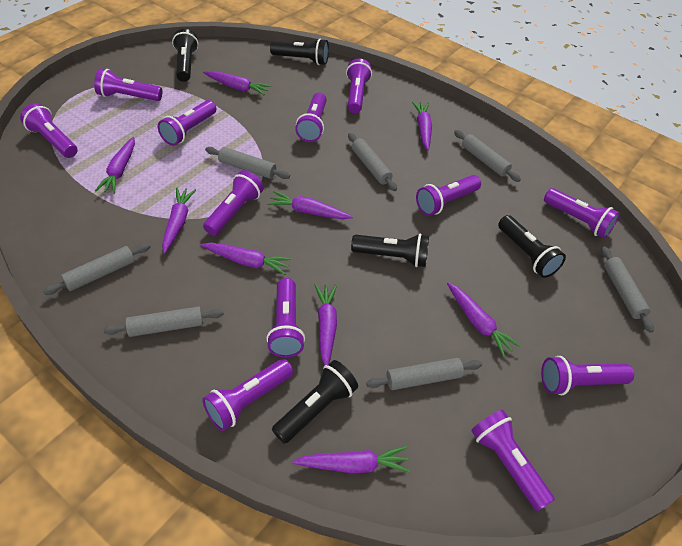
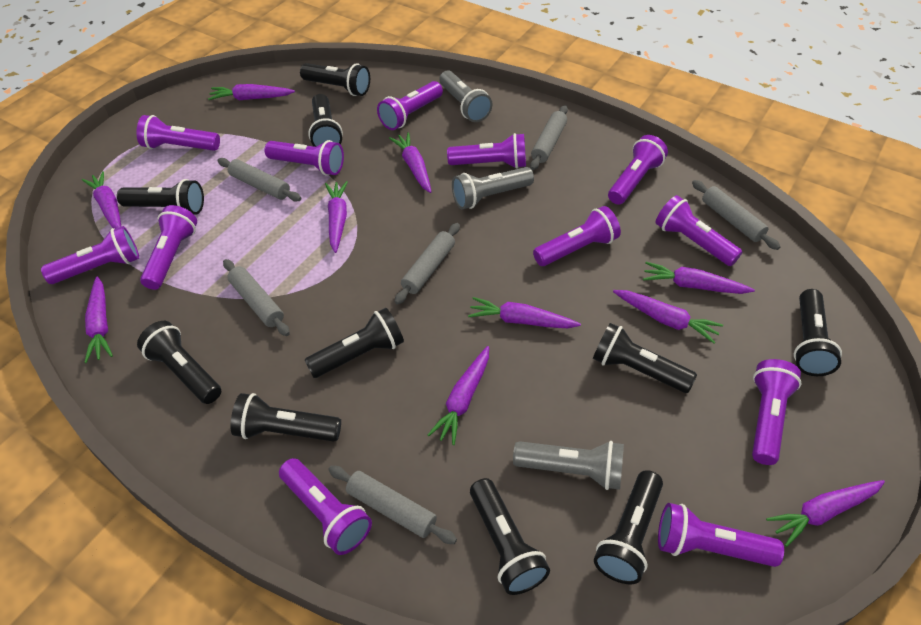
black flashlight: [172,29,199,82] [270,38,329,65] [272,360,358,444] [351,233,429,267] [498,215,566,278] = 5 -> [117,179,204,214] [137,321,221,404] [230,393,341,442] [300,63,370,96] [304,308,404,378] [308,94,343,147] [470,478,550,595] [593,323,697,393] [594,470,663,584] [794,289,842,376] = 10
grey flashlight: none = 0 -> [439,71,492,122] [452,167,534,209] [513,441,624,490] = 3
grey rolling pin: [43,243,151,295] [104,307,224,337] [205,147,290,179] [348,133,397,191] [366,358,482,390] [454,130,521,182] [602,246,654,333] = 7 -> [218,158,301,201] [223,259,290,336] [328,466,457,544] [394,223,460,305] [530,105,568,170] [692,180,780,250] = 6
purple carrot: [95,137,135,194] [162,188,196,254] [201,242,292,275] [203,71,271,95] [267,191,353,219] [292,446,410,473] [315,284,337,366] [412,102,432,150] [447,282,521,357] = 9 -> [82,171,121,229] [84,276,113,363] [208,84,295,100] [325,181,348,253] [389,132,431,193] [428,346,489,445] [468,297,581,328] [613,290,723,344] [643,262,755,294] [766,480,885,547] = 10

